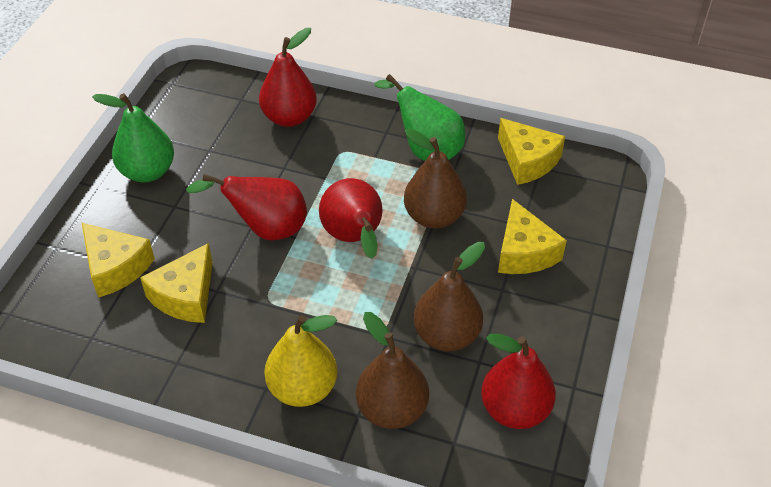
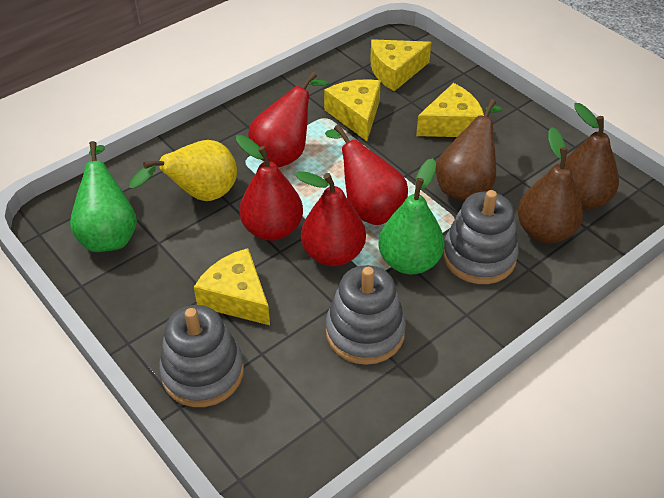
grey stacking toy: none = 0 -> [159,305,244,407] [326,265,406,365] [443,190,519,284] = 3

